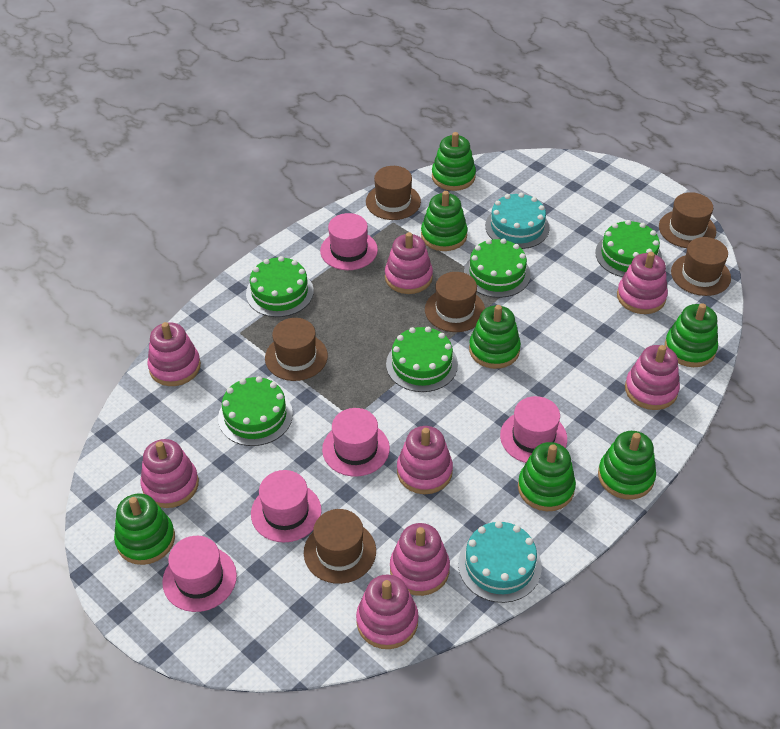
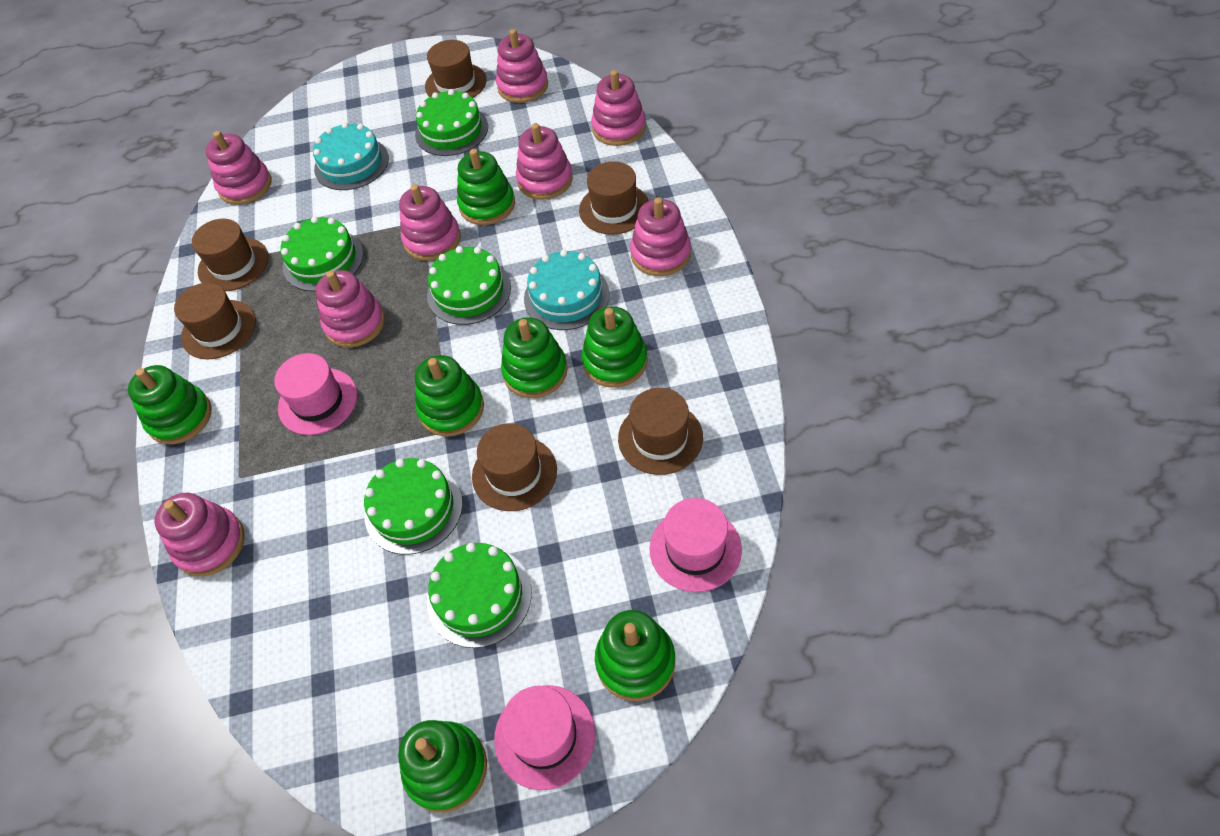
pink hat: [162,536,237,612] [251,470,322,542] [320,213,378,270] [322,408,390,477] [500,396,567,463] = 5 -> [274,353,357,435] [494,685,595,790] [649,498,742,592] = 3

